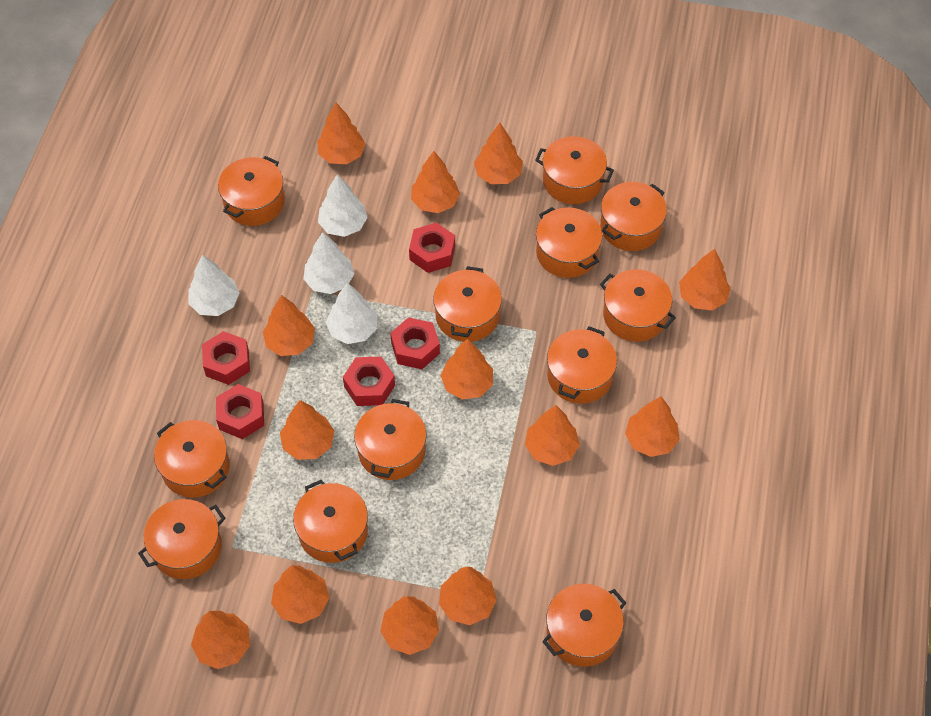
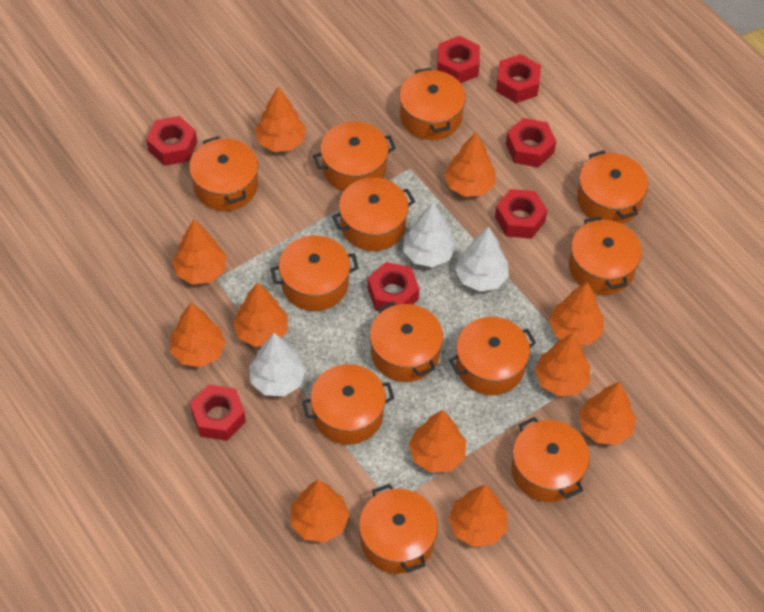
orange tree: [191,611,250,669] [263,295,315,356] [271,565,329,624] [280,400,334,460] [317,103,365,164] [380,596,439,655] [411,151,460,213] [439,567,497,625] [440,338,493,399] [474,123,523,184] [525,405,580,466] [625,396,680,457] [679,249,731,310] = 13 -> [170,303,226,367] [172,219,226,284] [233,282,288,347] [255,87,306,152] [291,480,350,542] [409,410,466,473] [444,132,496,197] [448,485,507,547] [535,333,590,396] [549,282,603,345] [579,382,636,445] = 11
red nut: [202,331,250,385] [216,384,264,439] [343,357,395,406] [390,317,440,369] [409,222,455,273] = 5 -> [146,116,197,166] [190,385,246,441] [368,262,419,311] [437,36,480,83] [495,189,548,239] [496,54,541,103] [506,118,556,168] = 7
white tree: [188,255,240,316] [303,232,354,294] [318,174,368,237] [326,282,377,344] = 4 -> [249,333,306,396] [403,202,456,267] [455,226,509,292] = 3

